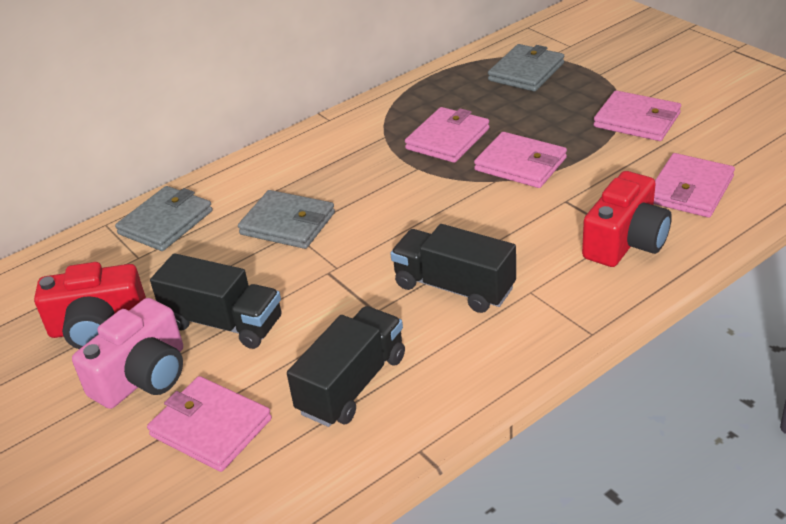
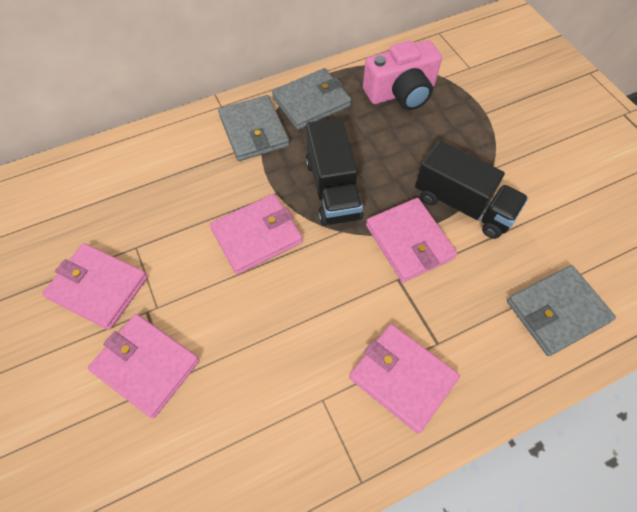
black truck: [150,253,282,349] [287,306,405,427] [390,224,516,313] = 3 -> [306,118,364,226] [415,140,528,239] = 2
red camera: [34,262,146,349] [582,171,672,267] = 2 -> none = 0

